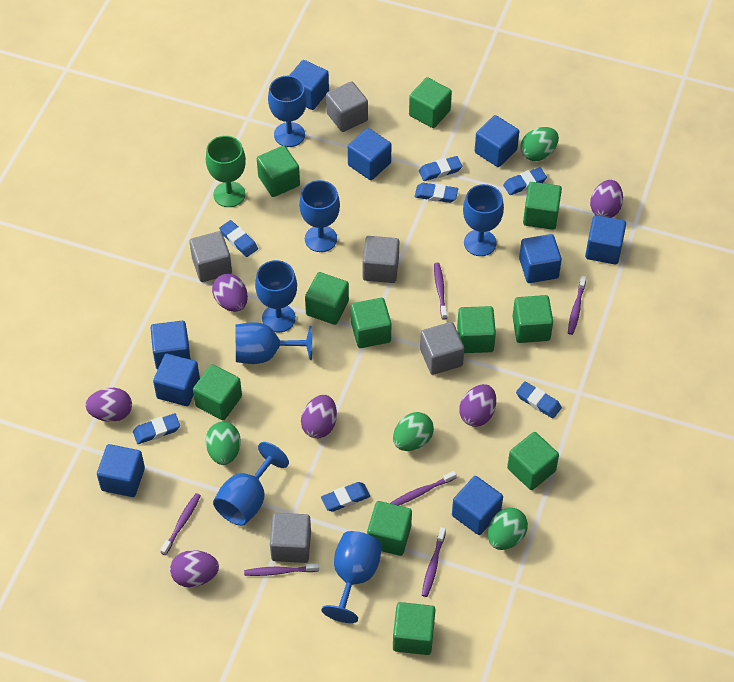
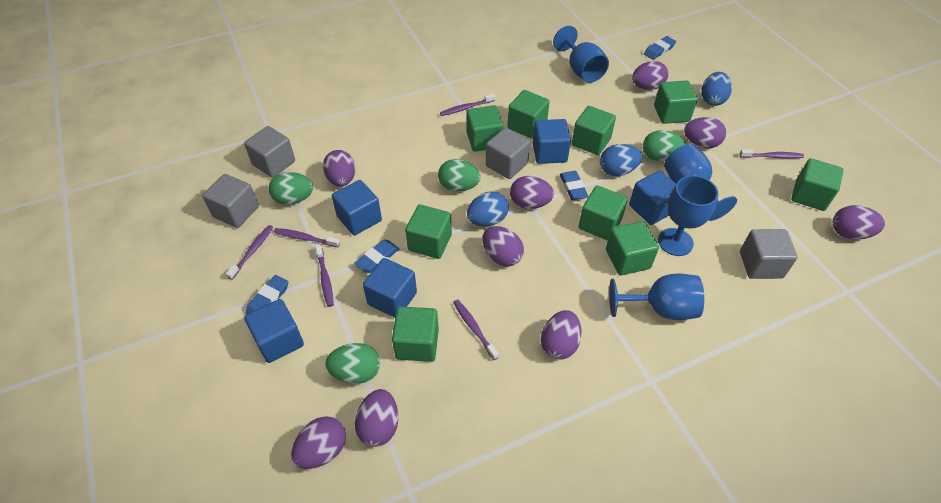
blue cube: [97,444,145,497] [150,321,191,370] [153,354,200,406] [289,60,329,110] [348,128,392,180] [452,476,503,535] [475,115,519,167] [519,234,562,283] [585,215,626,265] = 9 -> [244,299,304,363] [332,180,382,236] [363,258,417,318] [533,119,571,164] [629,170,676,225] = 5
blue egg: none = 0 -> [467,191,509,226] [600,144,642,176] [701,72,732,106] = 3
blue eraser: [133,413,180,444] [219,220,258,257] [321,482,370,512] [415,183,458,203] [419,156,462,181] [503,167,547,195] [516,381,562,418] = 7 -> [246,275,288,314] [354,239,399,273] [560,171,589,200] [644,36,676,60] = 4
blue goblet: [213,442,289,526] [236,322,312,364] [255,260,297,332] [268,76,307,147] [299,180,340,252] [321,531,382,623] [463,184,504,256] = 7 -> [553,26,609,83] [609,274,704,320] [658,175,718,256] [664,144,737,221] = 4
green cube: [193,364,242,420] [257,145,300,197] [305,272,349,325] [351,298,392,348] [367,501,412,556] [393,602,436,655] [409,77,452,128] [457,306,496,353] [507,432,559,490] [512,295,553,343] [523,182,562,230] = 11 -> [392,306,439,362] [405,205,452,259] [466,105,504,152] [508,90,550,138] [572,106,616,155] [579,185,628,241] [606,221,659,275] [654,80,698,124] [791,158,844,211] = 9
green goblet: [206,136,246,207] = 1 -> none = 0
grey cube: [189,231,232,282] [270,513,311,563] [326,81,368,132] [362,236,399,283] [420,322,464,375] = 5 -> [202,174,259,228] [244,126,295,178] [486,127,530,179] [740,229,798,279] = 4
purple egg: [85,388,132,422] [170,550,219,587] [212,274,248,312] [301,395,337,438] [459,384,496,427] [590,180,623,218] = 6 -> [291,416,346,469] [323,150,355,187] [355,389,398,447] [483,226,524,267] [510,176,554,209] [541,310,582,359] [632,61,668,90] [684,117,726,148] [833,205,885,240] = 9

